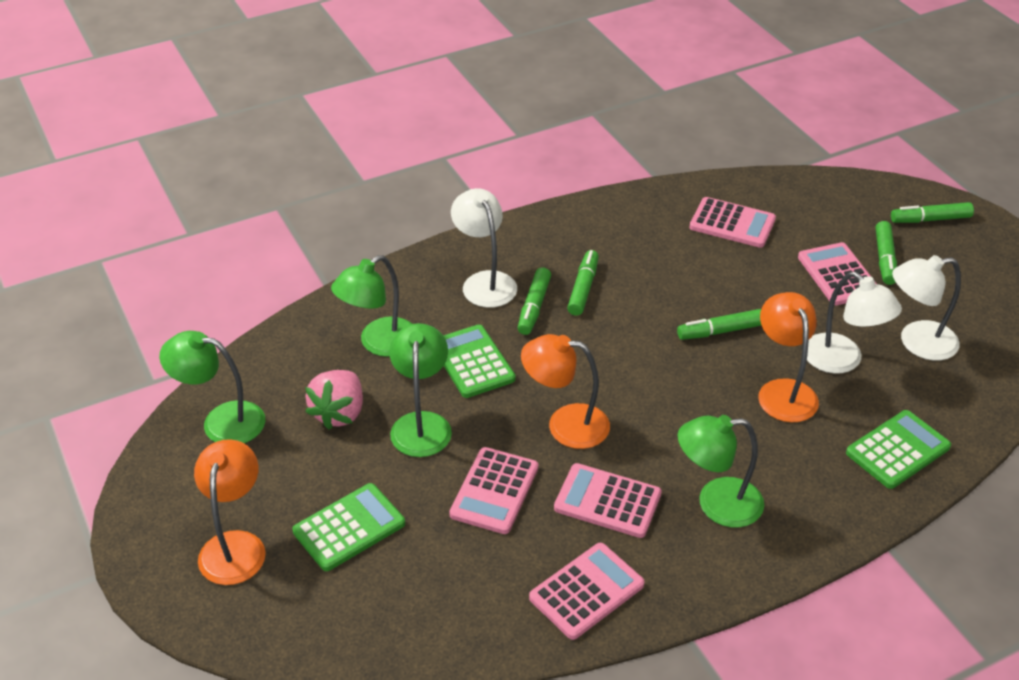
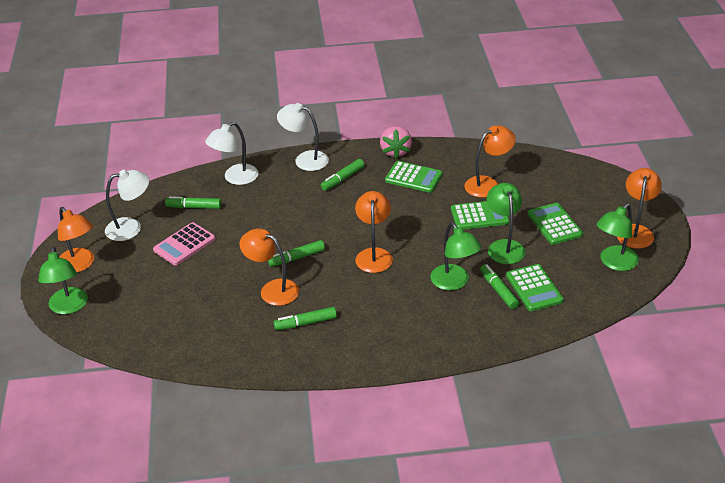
green calculator: [292,483,405,571] [443,324,515,398] [846,410,951,489] = 3 -> [385,161,443,193] [451,201,509,229] [506,264,564,311] [527,203,583,245] = 4
orange lamp: [194,439,266,585] [521,334,610,449] [758,292,819,422] = 3 -> [58,207,94,272] [239,228,299,306] [355,191,393,273] [465,125,516,198] [617,168,662,249] = 5
pink calculator: [449,447,538,534] [529,543,645,640] [554,463,662,538] [689,197,776,248] [798,242,877,305] = 5 -> [153,222,215,266] = 1

